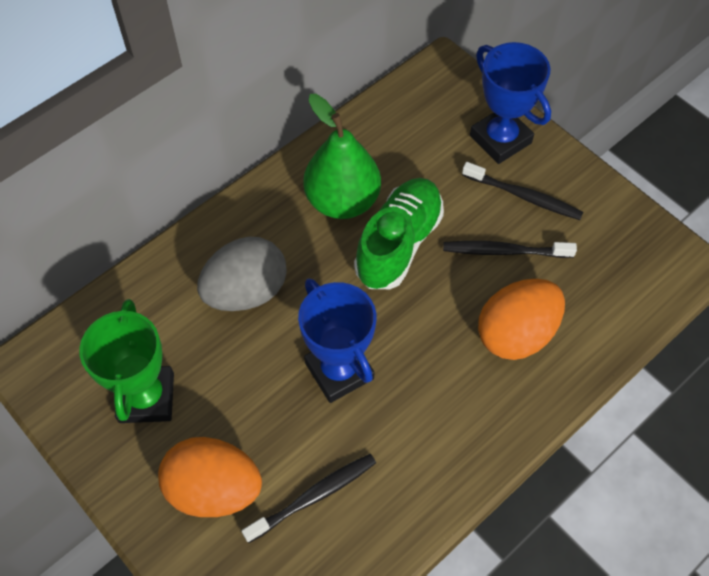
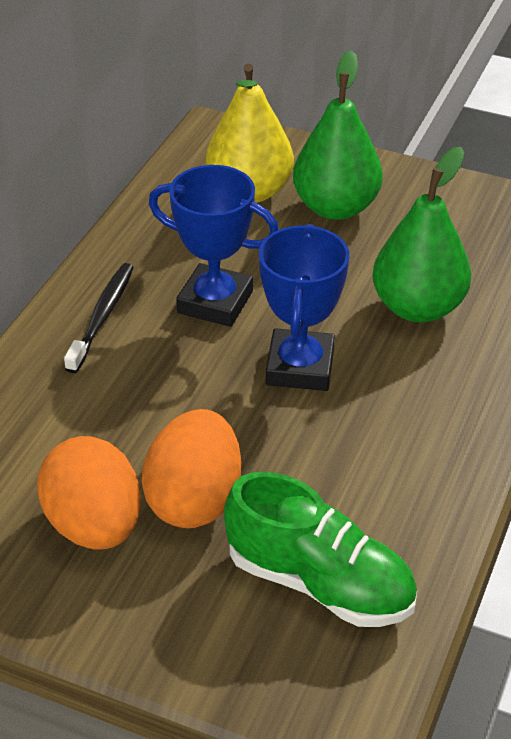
black toothbrush: [242,454,376,543] [443,241,577,258] [462,162,583,220] = 3 -> [64,263,134,373] = 1
green pear: [303,94,381,219] = 1 -> [293,50,383,220] [372,146,471,322] = 2
green trophy: [79,299,174,423] = 1 -> none = 0
grey egg: [197,236,287,311] = 1 -> none = 0
yellow pear: none = 0 -> [206,64,294,203] = 1

